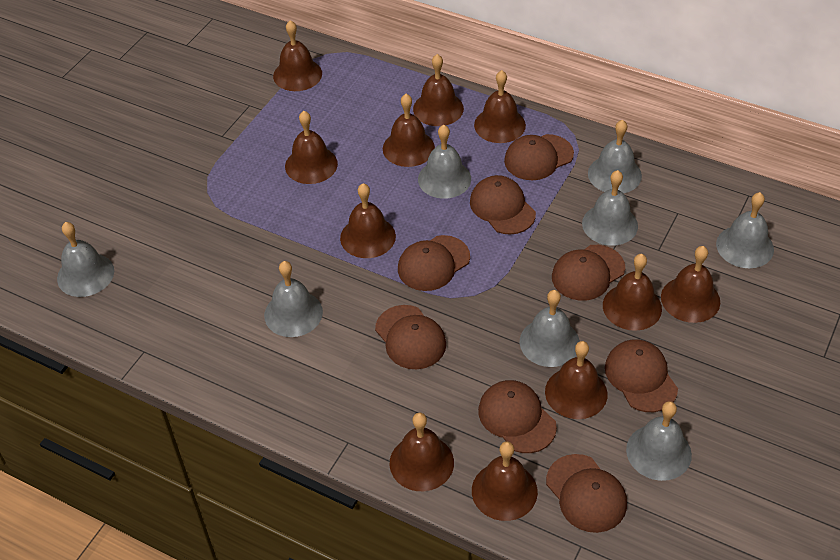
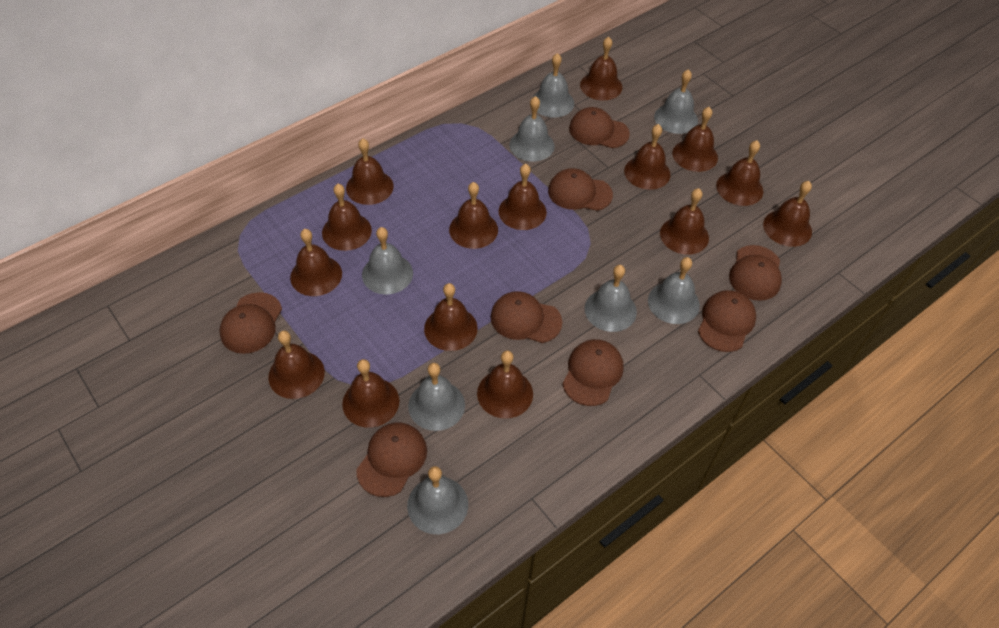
brown bell: [273,20,322,91] [285,111,338,184] [340,183,396,258] [383,94,435,167] [390,413,454,491] [413,54,464,126] [472,441,538,521] [474,70,526,143] [545,341,607,419] [603,254,662,331] [661,246,720,323] = 11 -> [268,330,325,399] [290,229,342,296] [322,184,372,251] [342,359,399,428] [346,138,393,205] [424,283,478,351] [449,182,498,249] [477,351,533,419] [499,164,547,230] [580,37,623,100] [624,124,671,190] [660,188,709,255] [672,107,718,172] [716,140,763,206] [763,181,812,247] = 15

